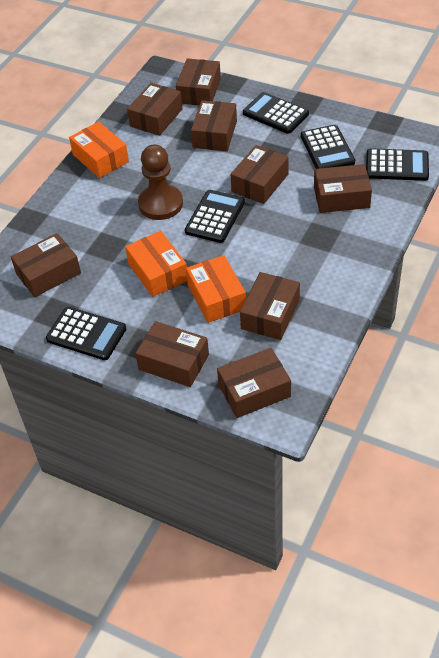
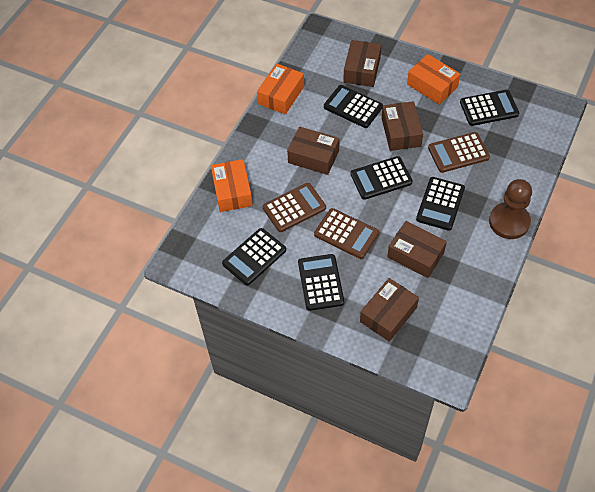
black calculator: [46,307,126,360] [185,190,245,243] [243,92,309,134] [301,125,355,169] [366,148,429,181] = 5 -> [222,228,286,285] [298,254,344,311] [324,85,383,128] [350,156,413,200] [416,177,465,231] [460,90,519,126] = 6
brown box: [11,233,81,297] [127,83,183,136] [135,321,209,387] [176,58,221,106] [191,100,237,151] [217,348,291,418] [230,145,288,204] [240,272,300,340] [314,164,372,213] = 9 -> [287,127,339,175] [343,40,381,87] [360,278,419,342] [382,101,423,151] [388,221,447,278] = 5
brown calculator: none = 0 -> [263,183,326,232] [314,208,379,259] [428,132,490,173] = 3

